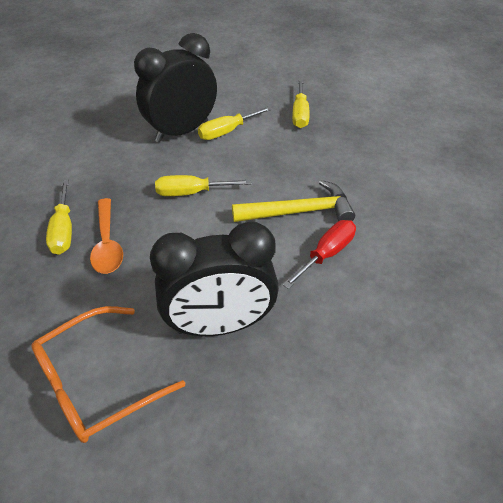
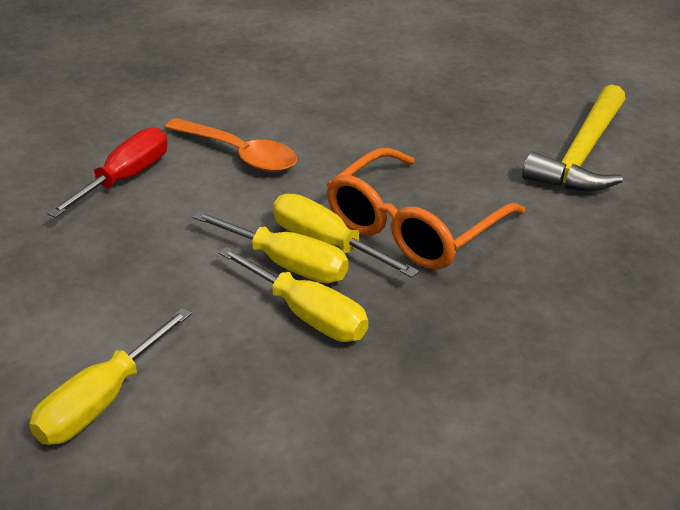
black clock: [134,33,217,142] [150,221,279,336] = 2 -> none = 0

